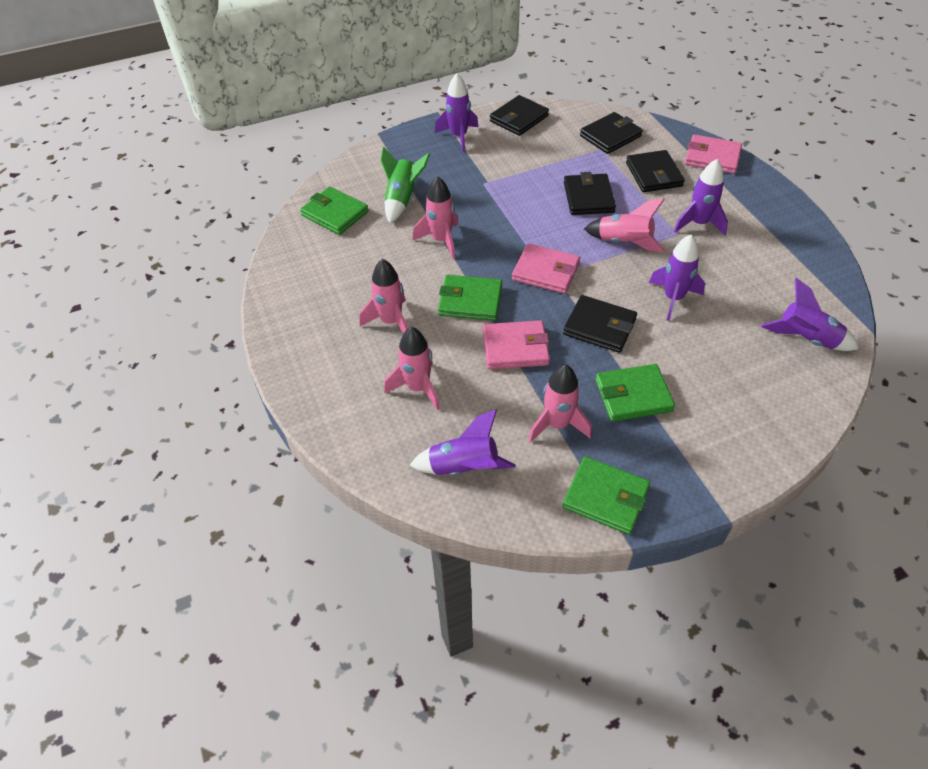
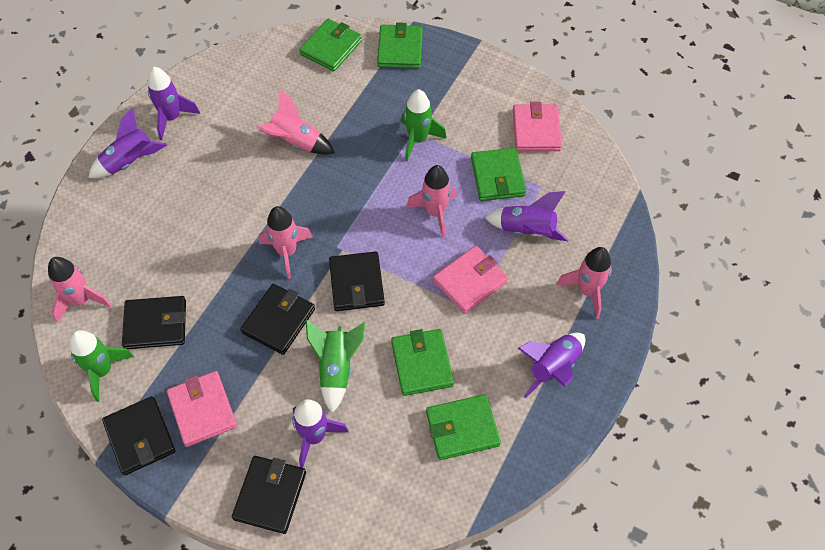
green rocket: [381,146,430,223] = 1 -> [70,330,134,402] [306,320,365,413] [401,89,447,162] = 3
green wallet: [300,187,369,235] [438,275,502,321] [563,457,650,535] [595,364,675,422] = 4 -> [299,19,362,72] [377,22,423,69] [391,329,454,396] [426,394,501,460] [471,148,526,201] = 5

